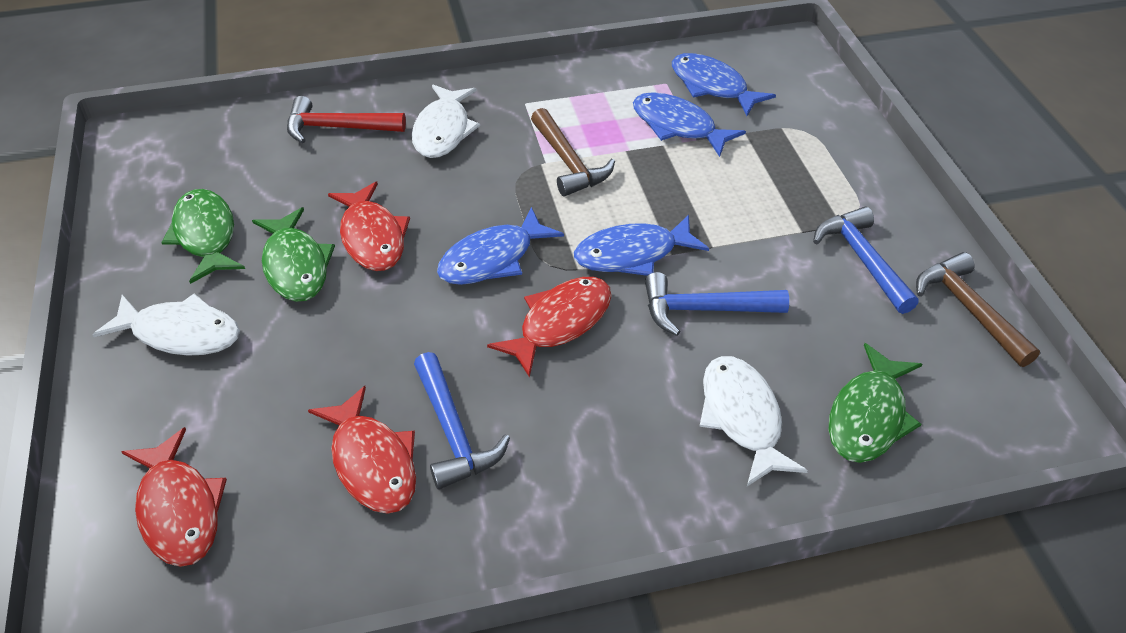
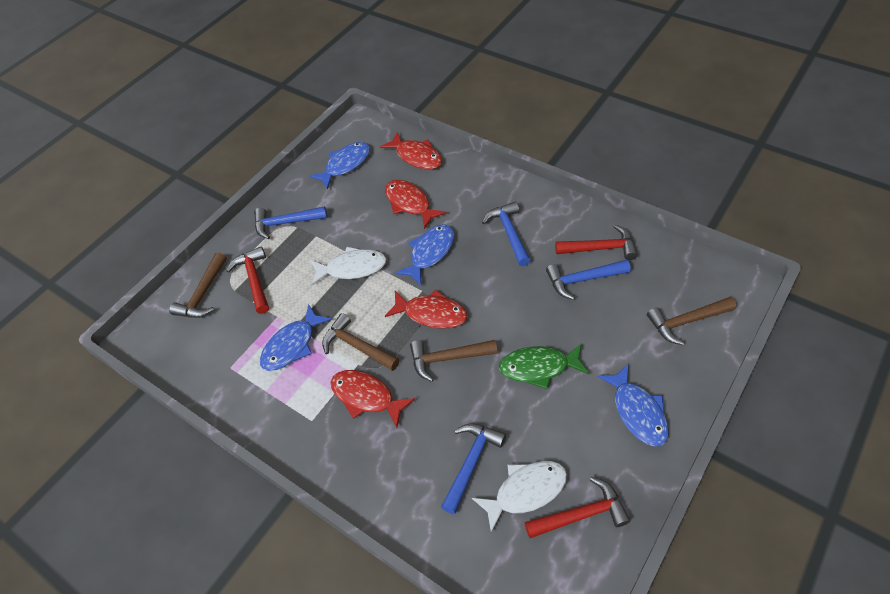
blue hammer: [414,352,510,490] [645,272,789,336] [813,207,919,314] = 3 -> [254,206,327,239] [441,424,506,514] [482,201,531,266] [546,260,631,300] = 4
brown hammer: [531,108,615,196] [916,252,1040,367] = 2 -> [169,252,227,318] [322,313,400,371] [410,340,498,382] [647,297,736,345] = 4
green fish: [161,189,245,284] [252,207,335,302] [829,343,922,463] = 3 -> [499,343,589,389] = 1
red hammer: [287,96,406,143] = 1 -> [226,246,269,314] [525,477,630,538] [555,225,638,260] = 3
white fish: [93,294,240,356] [412,85,480,158] [699,356,808,486] = 3 -> [310,247,387,285] [472,461,567,533] = 2

